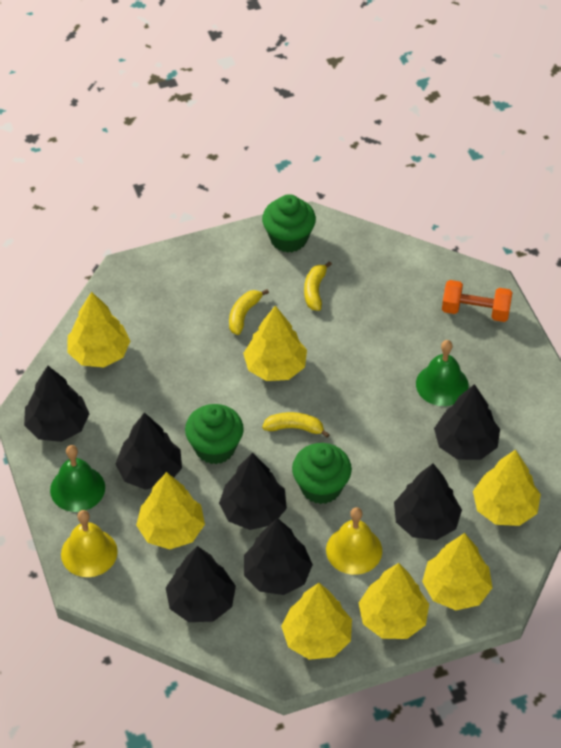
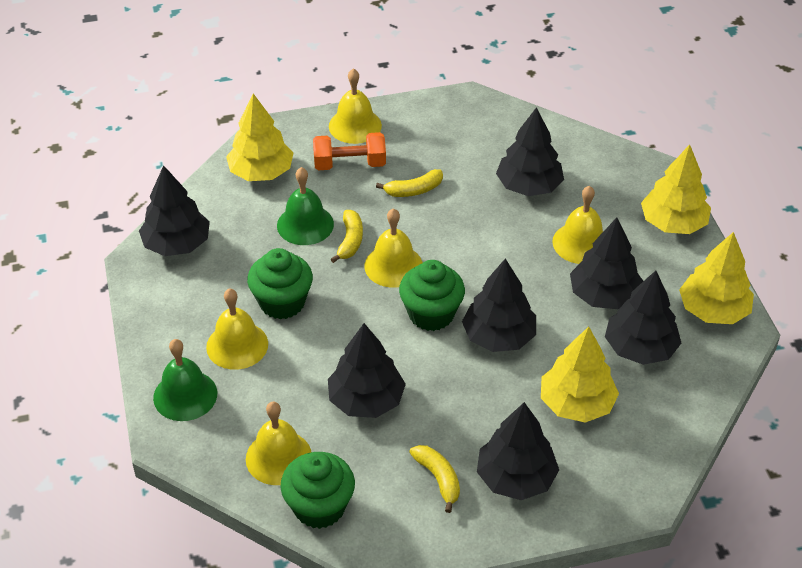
yellow bell: [61,510,118,577] [326,507,382,575] = 2 -> [206,288,268,370] [246,402,311,485] [329,68,382,144] [364,208,423,288] [552,186,603,264] = 5
yellow tree: [68,292,130,367] [136,472,205,549] [243,306,307,381] [281,583,352,660] [359,563,429,639] [422,533,492,610] [473,450,541,526] = 7 -> [226,94,293,181] [541,326,619,423] [641,145,711,234] [679,232,754,324] = 4

